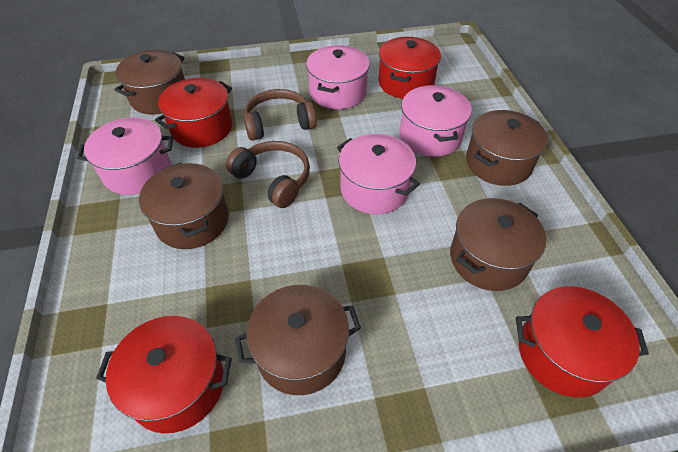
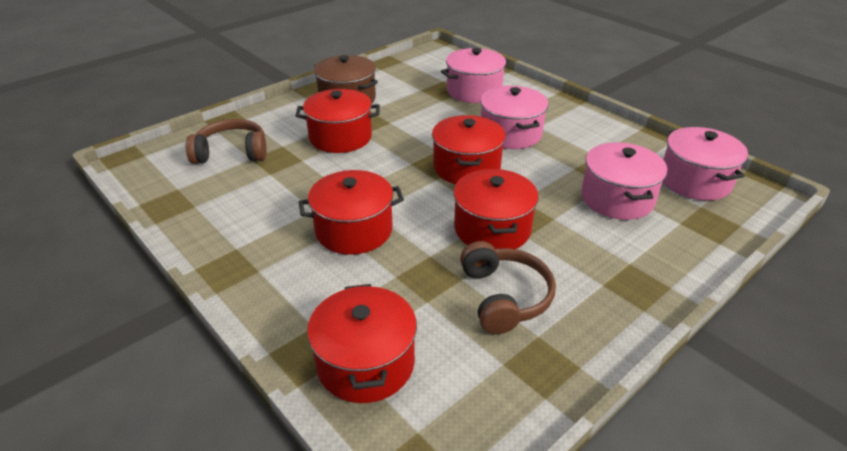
brown pot: [114,50,185,115] [139,163,229,249] [235,285,361,395] [450,198,546,291] [466,110,548,186] = 5 -> [314,55,378,103] = 1
red pot: [96,316,232,433] [155,78,232,148] [378,37,441,99] [516,286,649,397] = 4 -> [295,89,380,153] [299,170,404,255] [307,284,417,403] [432,115,506,184] [453,169,539,249] = 5

